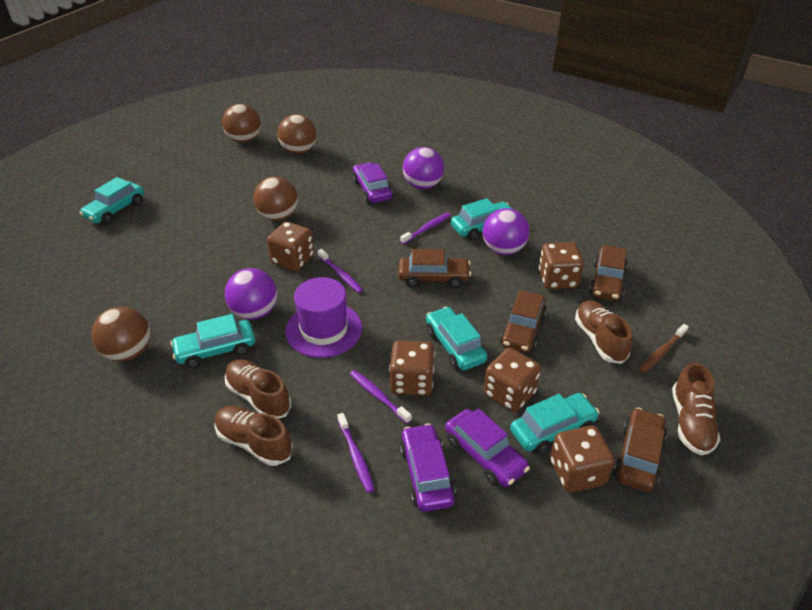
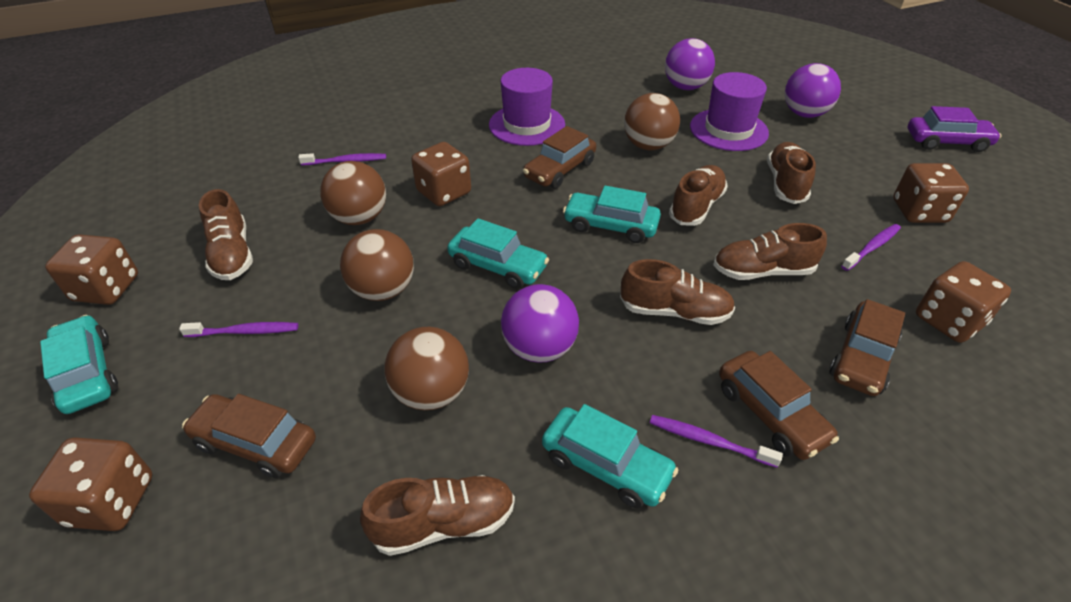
brown shoe: [214,406,293,466] [225,359,291,419] [575,300,632,364] [672,363,720,455] = 4 -> [199,189,253,280] [360,475,515,556] [620,259,735,325] [669,165,728,226] [713,223,827,280] [767,142,816,204] = 6
brown toothbrush: [639,324,689,373] = 1 -> none = 0
purple car: [353,162,393,203] [400,423,456,512] [445,409,530,487] = 3 -> [908,106,1002,152] = 1
purple hat: [285,277,362,358] = 1 -> [489,68,565,146] [690,72,769,151] = 2
turquoise car: [79,177,144,224] [170,314,255,368] [426,307,487,370] [451,198,512,240] [510,393,600,454] = 5 -> [40,315,118,414] [447,218,549,289] [542,404,678,508] [563,186,661,243] = 4

